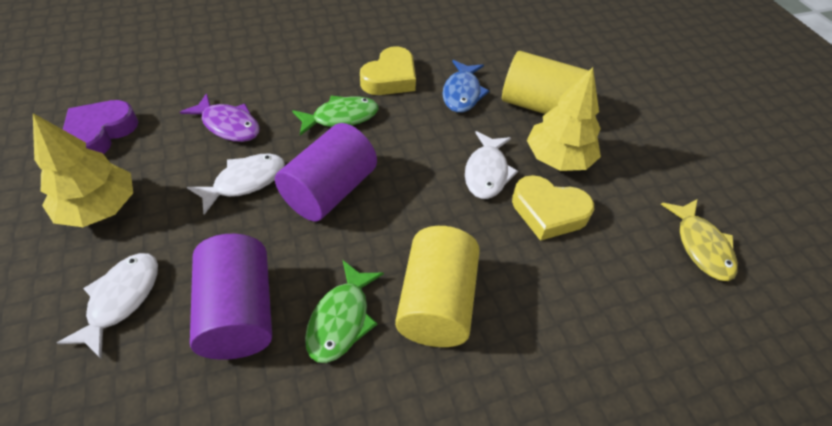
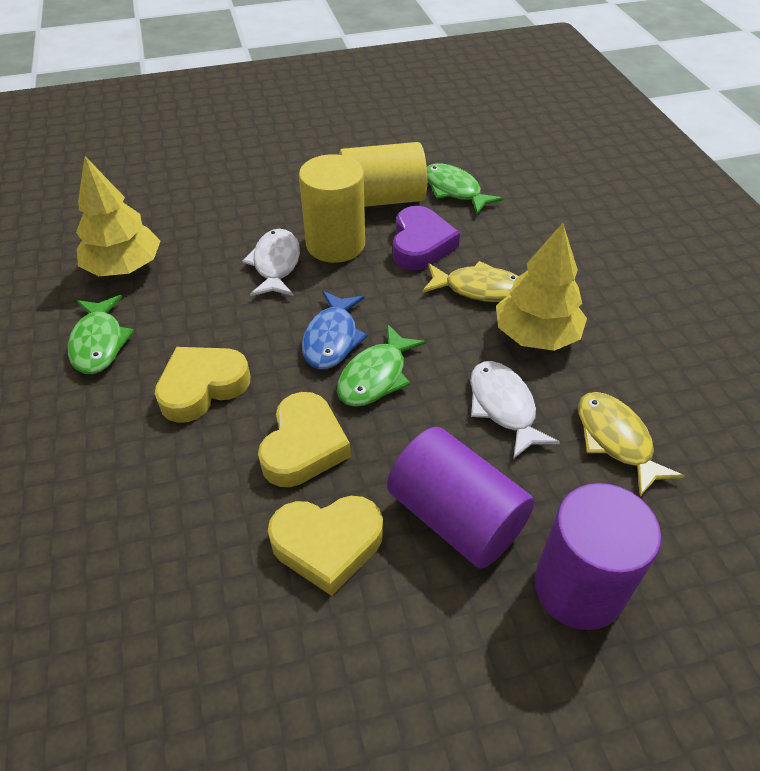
green fish: [292,96,379,136] [305,260,384,363] = 2 -> [68,295,134,374] [337,324,426,407] [427,163,504,215] = 3
purple fish: [180,93,260,142] = 1 -> none = 0
white fish: [57,253,158,358] [187,153,285,215] [465,131,518,199] = 3 -> [242,229,300,296] [470,361,560,459] = 2
yellow fish: [661,199,738,281] = 1 -> [422,261,519,302] [578,392,684,496] = 2
yellow heart: [360,46,416,95] [512,175,594,241] = 2 -> [155,347,250,423] [258,392,351,487] [268,496,383,596] = 3

